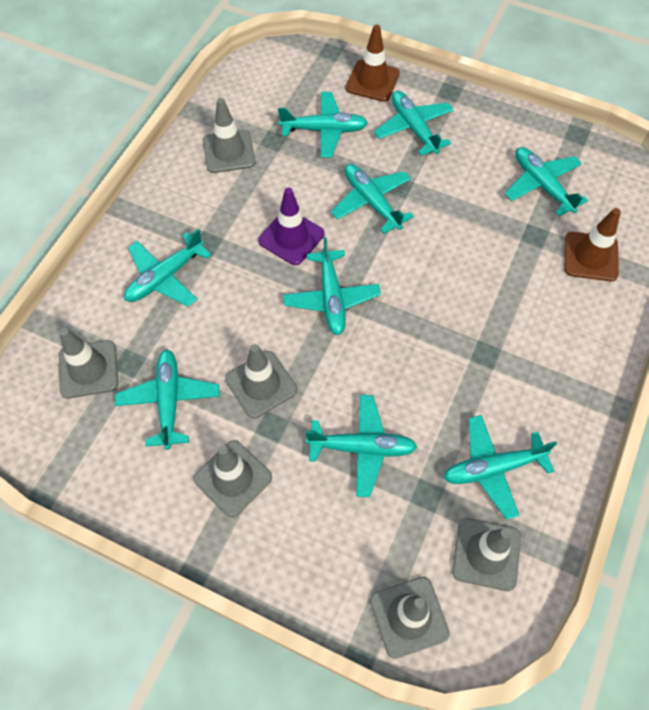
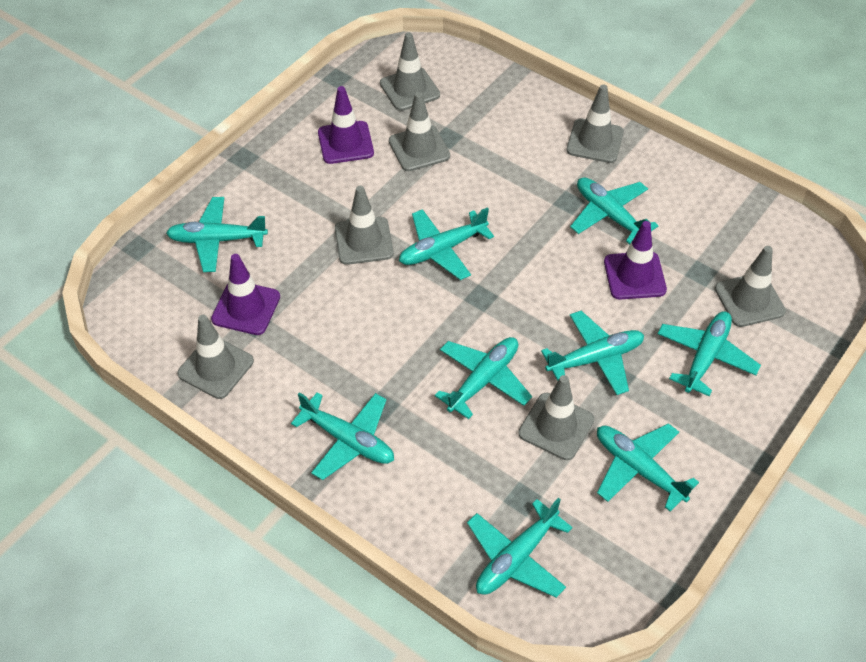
brown traffic cone: [346,25,400,102] [564,208,621,281] = 2 -> none = 0
grey traffic cone: [59,328,118,398] [194,440,272,517] [203,98,255,173] [225,344,297,418] [370,577,450,659] [452,518,521,591] = 6 -> [177,315,254,399] [335,186,394,265] [380,32,440,111] [389,92,450,171] [518,375,594,460] [566,85,624,163] [715,246,786,327] = 7
purple traffic cone: [258,188,324,265] = 1 -> [211,254,280,335] [318,86,374,164] [604,221,667,299] = 3

